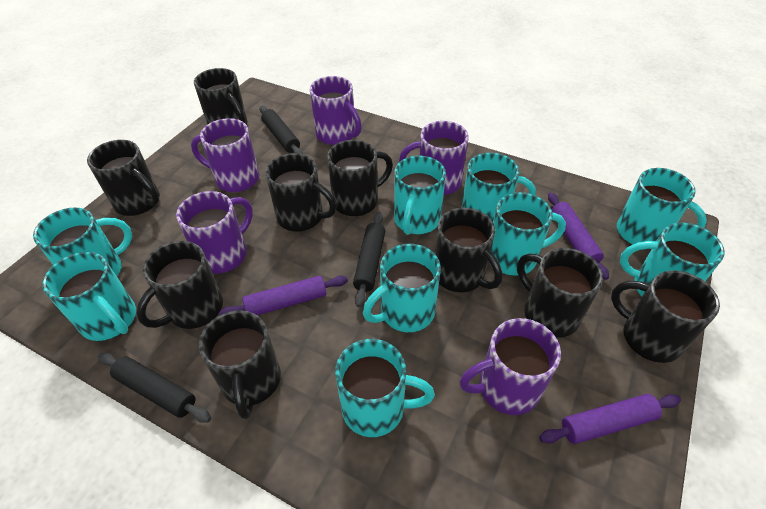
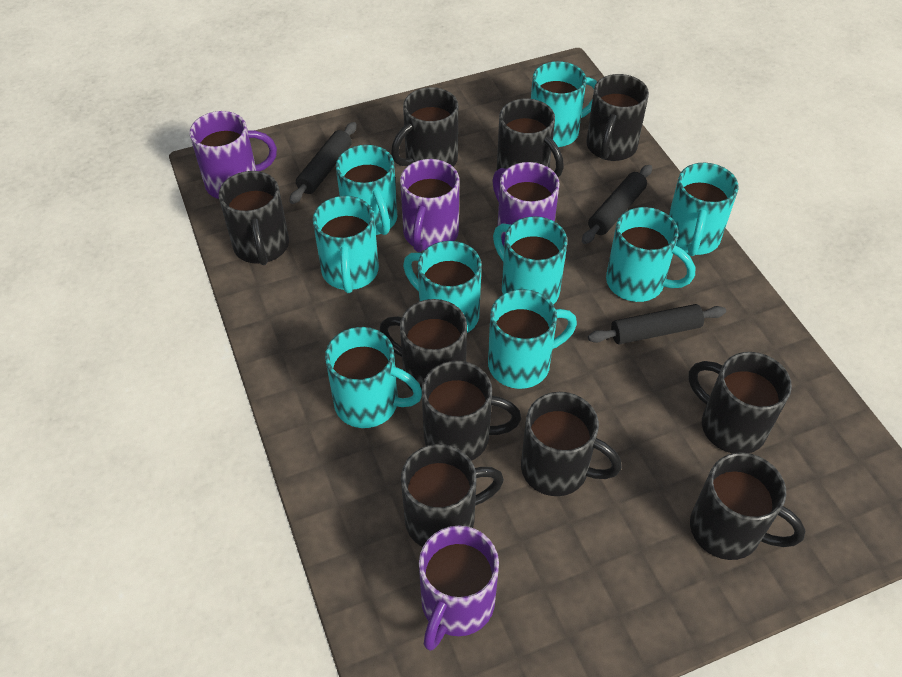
black mug: [87,140,160,216] [136,241,223,329] [194,68,247,125] [199,310,281,419] [265,153,337,232] [327,140,393,216] [435,207,502,292] [517,248,603,338] [611,270,720,363] = 9 -> [219,171,289,265] [379,299,467,391] [391,87,458,167] [401,444,504,547] [422,361,521,461] [497,99,564,177] [521,392,622,496] [586,74,649,161] [688,352,792,453] [690,452,806,560] = 10
purple mug: [176,191,253,274] [191,118,259,192] [310,76,362,145] [399,121,469,195] [460,318,561,415] = 5 -> [190,111,277,199] [400,159,459,252] [419,526,499,651] [492,162,560,246] = 4
purple rolling pin: [219,276,348,315] [539,394,681,444] [548,192,609,280] = 3 -> none = 0

